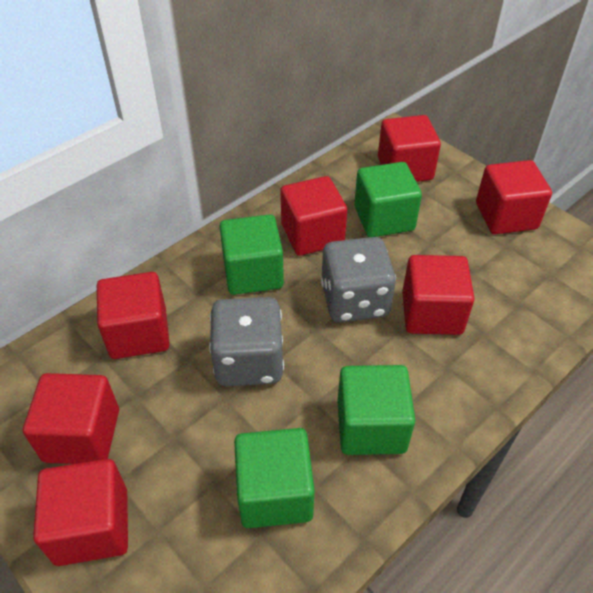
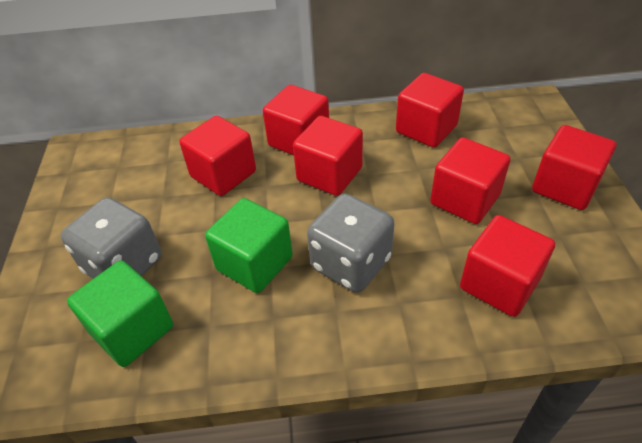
green cube: [219,214,284,295] [234,428,315,528] [337,365,415,455] [354,162,422,237] = 4 -> [67,260,173,367] [205,198,293,293] = 2

